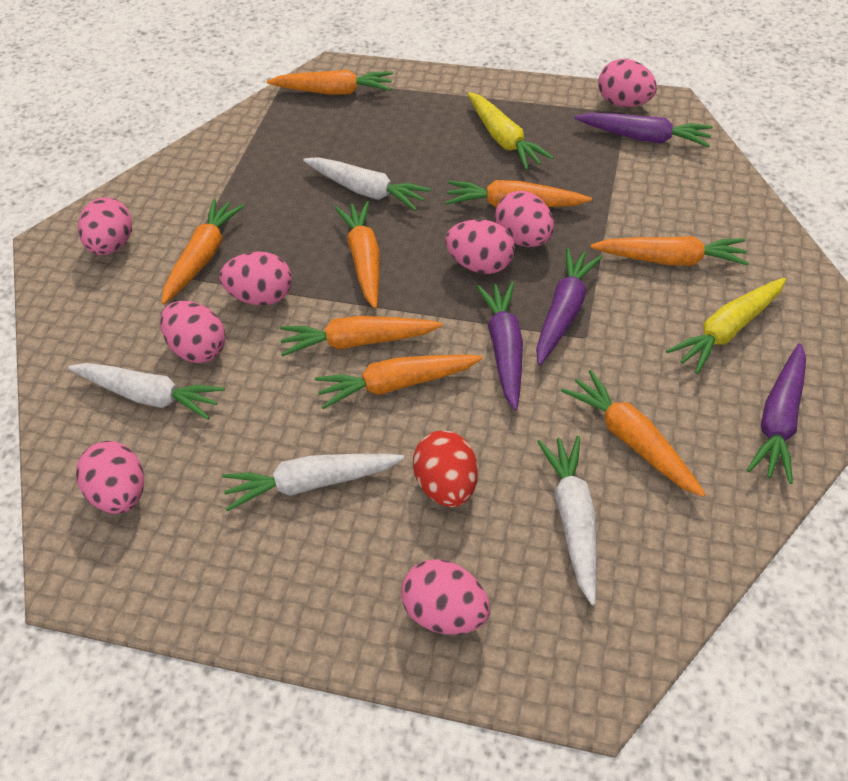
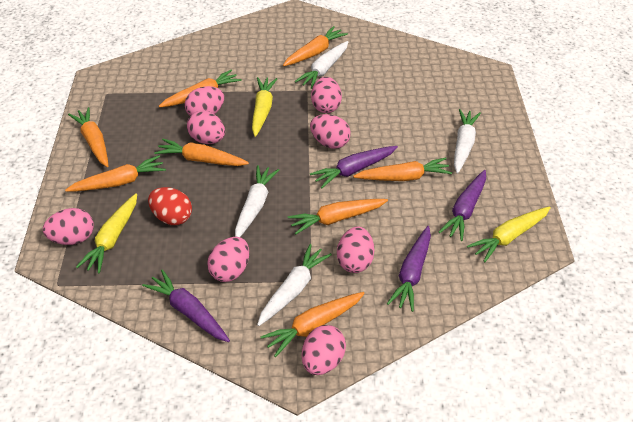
yellow carrot: [468,92,554,170] [666,278,786,374] = 2 -> [76,193,137,274] [252,77,277,137] [467,207,551,262] = 3

